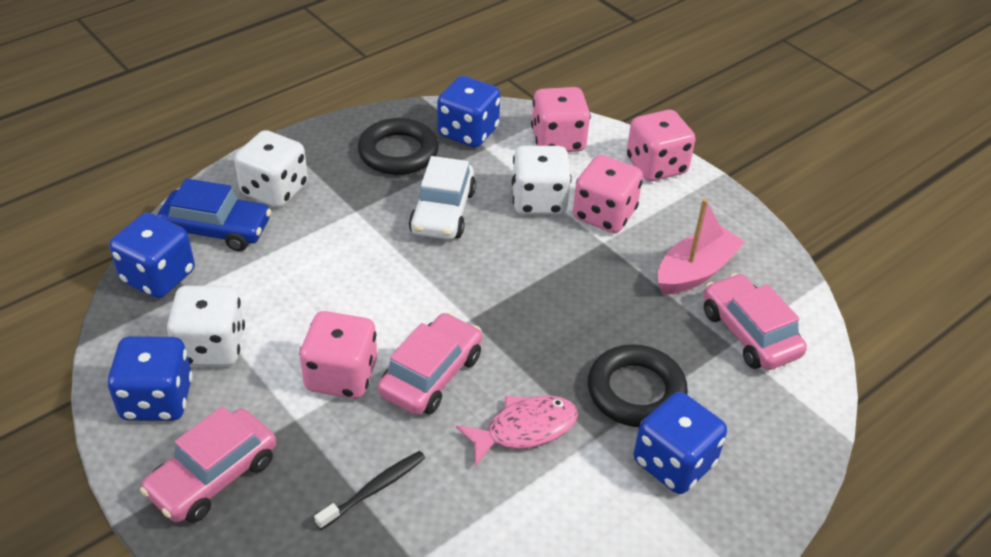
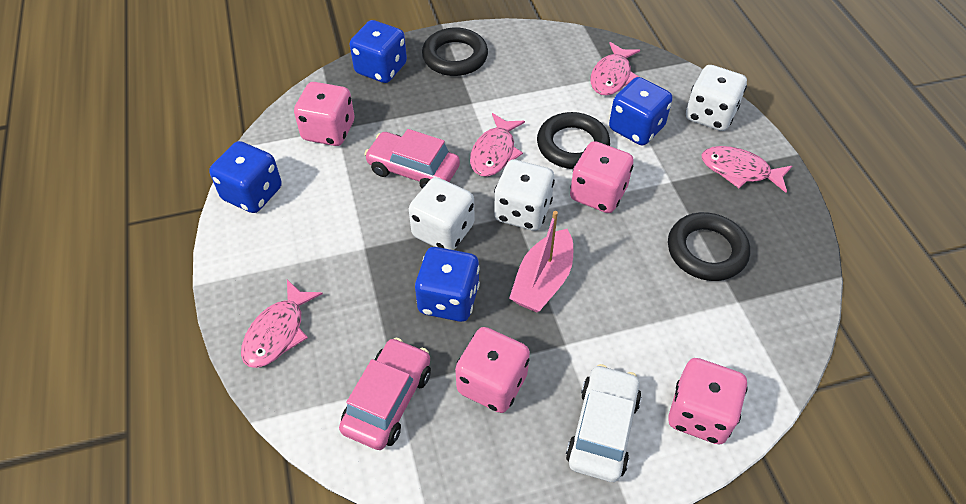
black ring: [358,118,439,175] [588,344,688,427] = 2 -> [422,27,488,76] [537,112,610,169] [668,212,750,281] = 3
black toothbrush: [314,451,425,530] = 1 -> none = 0
blue car: [157,178,271,251] = 1 -> none = 0
pink car: [140,406,276,523] [378,313,482,415] [704,273,807,370] = 3 -> [339,337,431,450] [364,129,460,189] = 2
pink fish: [456,395,578,467] = 1 -> [241,280,323,368] [470,113,525,177] [590,42,640,95] [702,146,792,193] = 4

